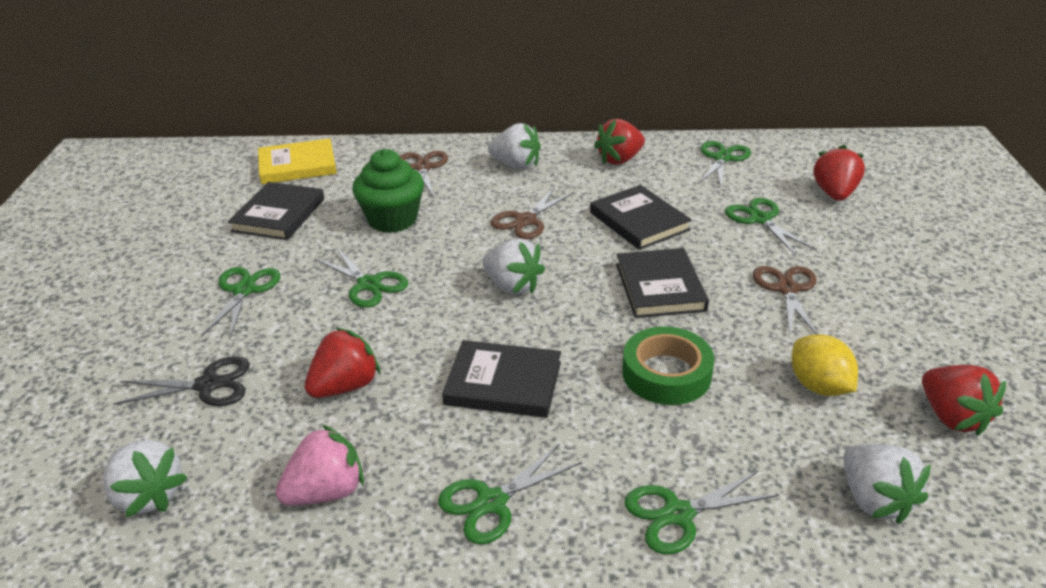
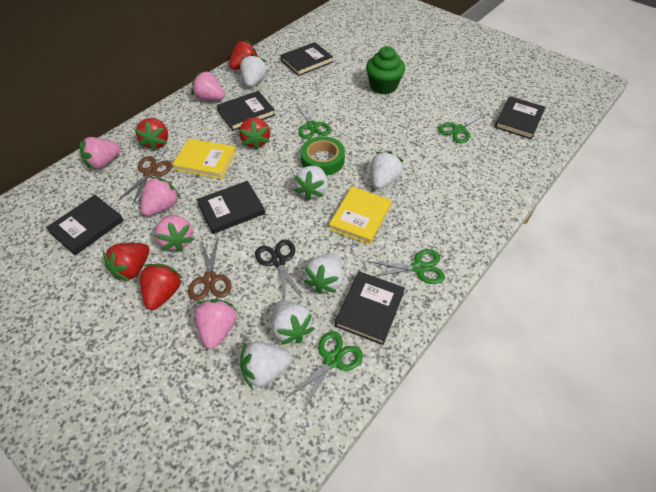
black book: [228,182,324,240] [442,340,561,418] [590,185,692,250] [616,248,709,318] = 4 -> [46,195,124,255] [197,181,265,234] [217,91,275,131] [281,42,333,76] [335,271,405,345] [494,96,546,139] = 6
brown scissors: [400,151,448,197] [490,187,574,239] [753,266,817,336] = 3 -> [118,156,173,205] [188,238,231,301] = 2
green scissors: [201,267,280,338] [315,247,408,308] [438,443,582,544] [624,470,779,554] [698,141,751,186] [725,198,817,255] = 6 -> [286,331,363,413] [296,103,331,139] [367,249,445,284] [438,109,488,143] = 4
pink strawberry: [275,425,364,506] = 1 -> [80,137,121,169] [141,177,180,216] [155,215,194,252] [192,71,225,100] [194,299,237,349] = 5
red strawberry: [305,328,381,398] [594,119,645,165] [813,145,865,201] [922,365,1006,436] = 4 -> [103,243,149,281] [135,118,168,151] [140,264,183,310] [229,40,259,70] [239,117,270,150] = 5
white strawberry: [103,440,188,517] [482,239,545,295] [488,123,541,169] [843,444,931,524] = 4 -> [240,54,267,87] [240,341,292,389] [272,300,314,345] [295,166,328,201] [304,253,343,294] [371,151,403,189] = 6
yellow book: [258,138,337,184] = 1 -> [172,139,236,179] [329,187,391,245] = 2
yellow lemon: [791,334,858,396] = 1 -> none = 0

